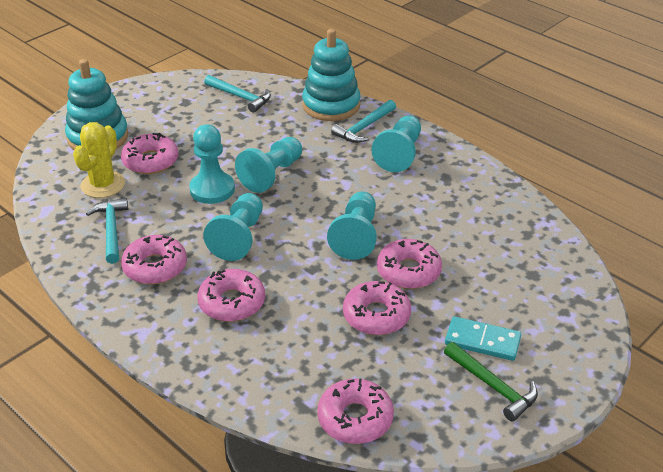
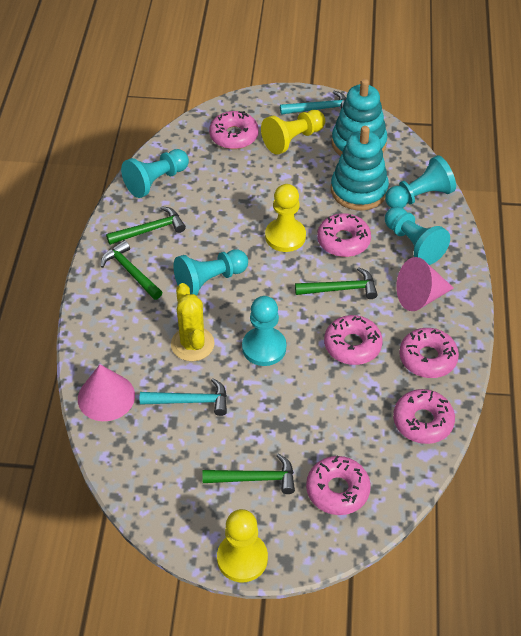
green hammer: [444,342,538,422] = 1 -> [101,240,162,300] [106,206,186,245] [202,454,295,494] [295,267,378,299] = 4
pink cone: none = 0 -> [78,364,135,421] [396,257,454,311] = 2
turquoise domino: [445,316,521,361] = 1 -> none = 0
turquoise hammer: [86,198,128,264] [204,75,271,113] [331,100,396,143] = 3 -> [140,378,227,416] [280,91,346,115] = 2
yellow pawn: none = 0 -> [217,509,268,582] [261,110,325,155] [265,184,306,252] = 3

